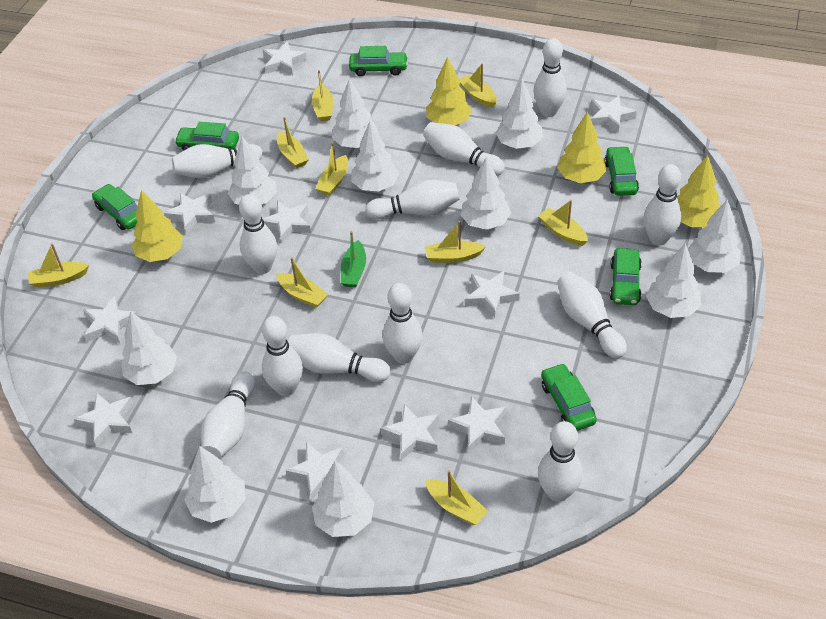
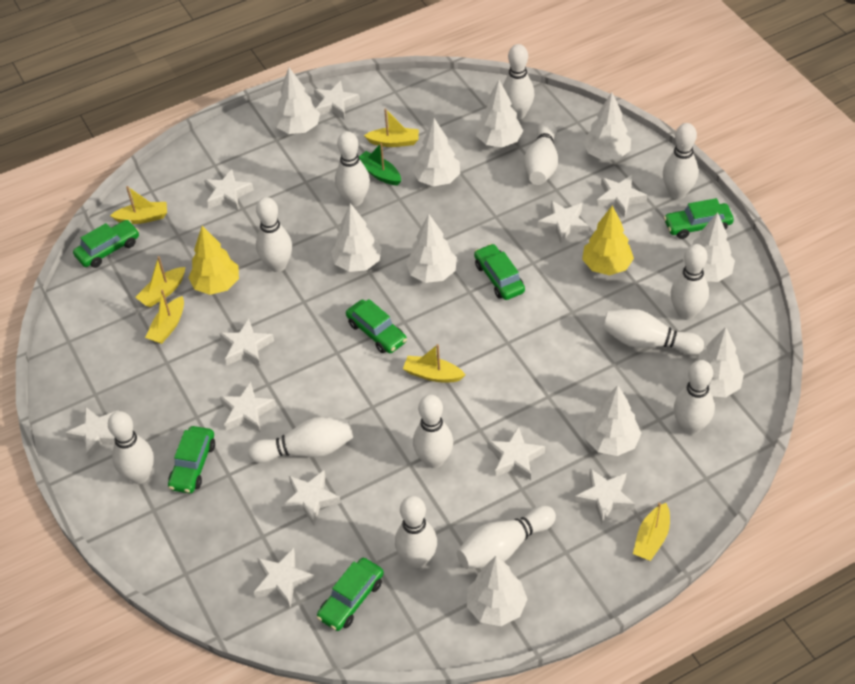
white bowling pin: [172,144,263,178] [201,371,255,459] [239,194,277,274] [262,316,303,396] [288,333,391,382] [365,180,459,219] [383,283,423,364] [423,122,505,176] [534,38,567,117] [538,421,583,502] [557,272,627,358] [644,164,681,245] = 12 -> [108,411,154,484] [248,417,353,463] [256,197,292,272] [335,131,370,207] [395,496,437,568] [413,394,453,468] [457,506,556,569] [503,44,535,120] [524,120,558,185] [603,309,704,355] [663,123,698,199] [671,244,709,320] [674,360,715,435] = 13
white star: [74,393,133,447] [83,296,138,343] [164,193,215,234] [263,41,307,75] [263,201,311,243] [286,442,344,501] [381,404,439,461] [448,397,506,452] [465,271,520,318] [591,96,637,133] = 10 -> [65,407,119,459] [204,169,254,211] [219,319,274,366] [220,382,276,432] [254,548,315,608] [281,470,341,526] [314,81,360,120] [487,426,545,480] [538,200,589,244] [574,468,635,524] [596,175,647,218] = 11
yellow boat: [28,243,89,288] [276,257,328,308] [277,117,309,168] [312,70,333,121] [315,142,348,196] [425,221,486,263] [425,470,488,525] [459,63,497,108] [538,200,588,246] = 9 -> [110,186,167,224] [135,256,185,307] [145,290,184,344] [364,109,419,147] [403,344,465,382] [633,503,670,561] = 6
yellow tree: [132,190,183,262] [426,57,472,125] [557,111,607,183] [677,155,721,227] = 4 -> [188,226,239,295] [582,206,634,275] = 2

